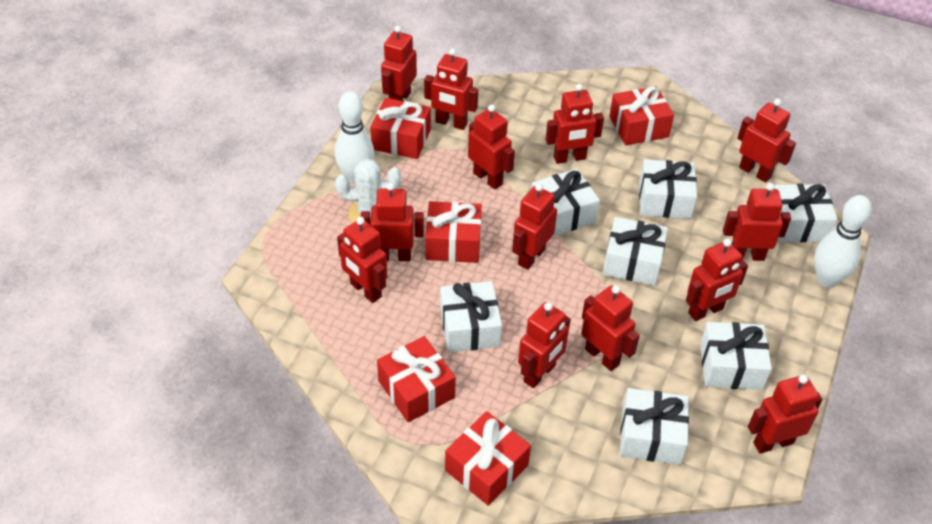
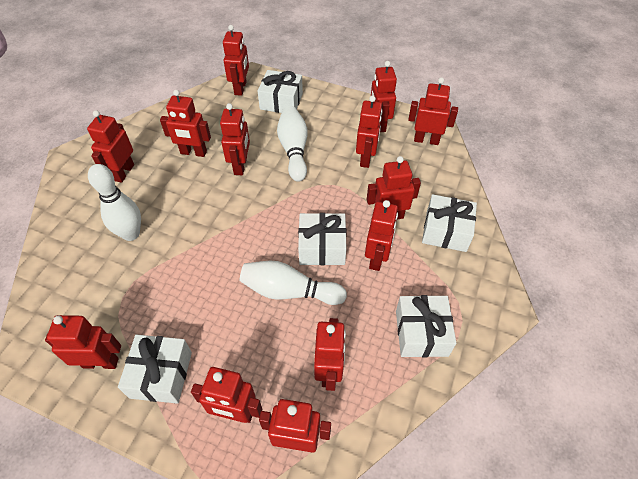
red gift: [370,98,431,159] [377,336,456,422] [425,201,482,263] [445,411,531,506] [609,86,674,145] = 5 -> none = 0
white bowling pin: [335,91,374,184] [814,195,872,288] = 2 -> [88,164,141,241] [240,261,347,305] [277,106,308,182] = 3
white cactus: [335,159,401,223] = 1 -> none = 0
white gift: [440,281,502,352] [531,169,600,237] [603,217,668,286] [620,388,689,465] [639,159,697,219] [700,322,772,390] [774,184,837,242] = 7 -> [118,335,192,404] [258,70,303,113] [298,213,347,265] [396,295,456,357] [422,194,477,252] = 5

